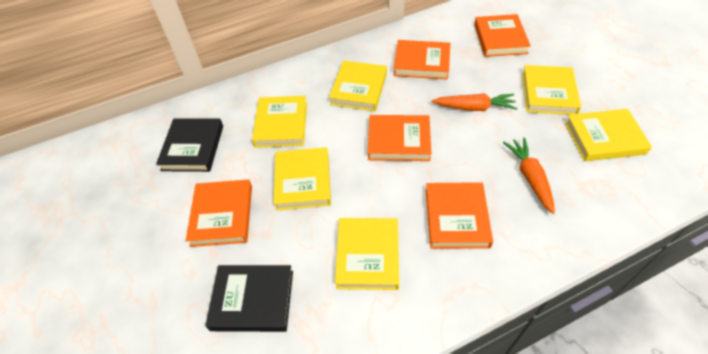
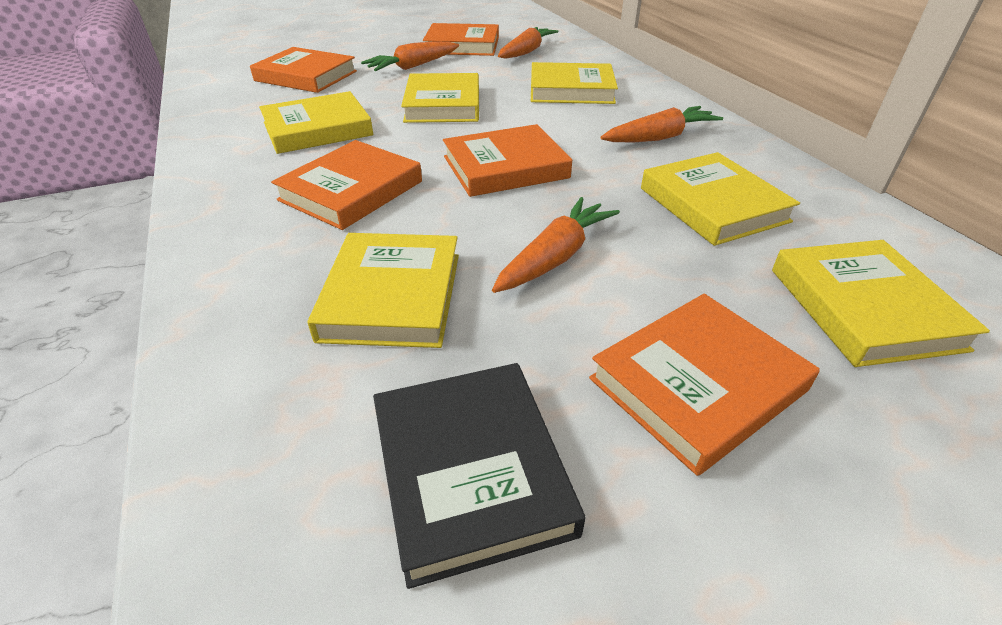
black book: [156,119,223,172] [205,265,293,332] = 2 -> [373,363,585,589] = 1
orange carrot: [432,93,517,111] [503,137,555,214] = 2 -> [361,42,459,71] [492,197,620,293] [498,27,559,59] [600,106,723,142] = 4

